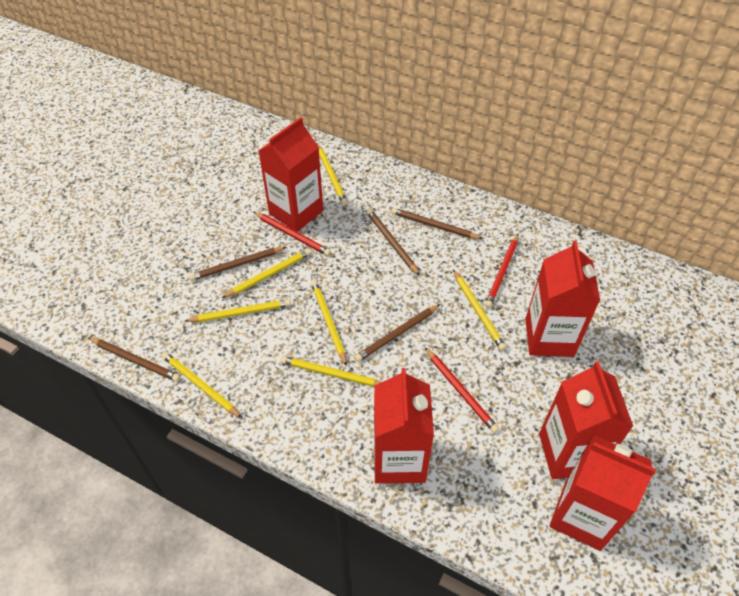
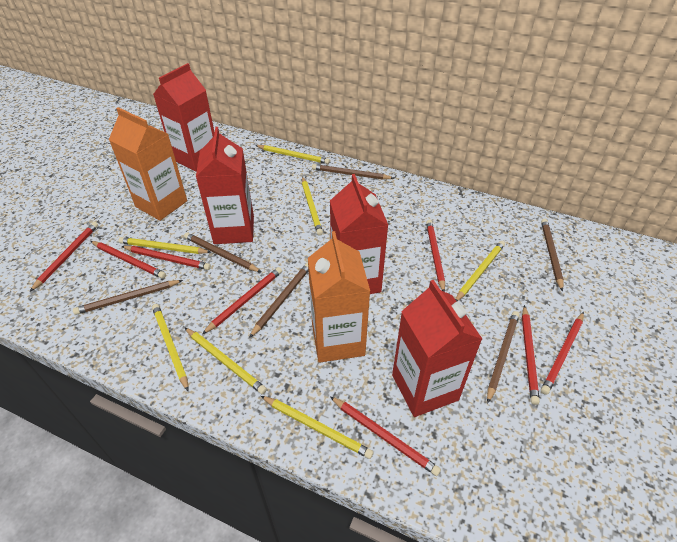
brown pencil: [88,338,181,382] [189,247,286,281] [354,304,440,362] [366,209,420,276] [391,208,483,239] = 5 -> [73,280,183,315] [184,233,261,272] [249,263,308,338] [312,164,394,180] [487,311,519,404] [541,219,564,292] = 6
orange carton: none = 0 -> [109,107,187,221] [308,231,370,363] = 2
red carton: [258,117,323,232] [374,368,434,484] [525,240,600,357] [539,361,633,479] [550,435,656,551] = 5 -> [153,63,215,172] [196,127,254,244] [330,174,388,294] [392,280,482,417] = 4
red pencil: [253,212,331,256] [425,347,499,433] [485,234,518,308] = 3 -> [30,222,98,292] [91,241,166,279] [121,246,211,270] [202,267,282,334] [330,397,441,476] [426,220,445,292] [522,305,540,405] [541,312,584,395] = 8

